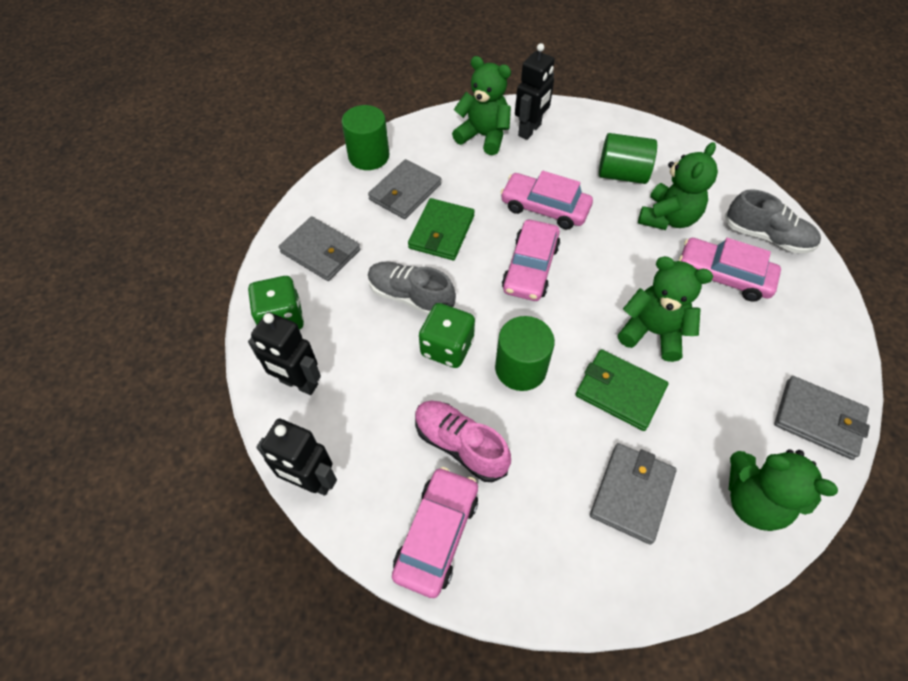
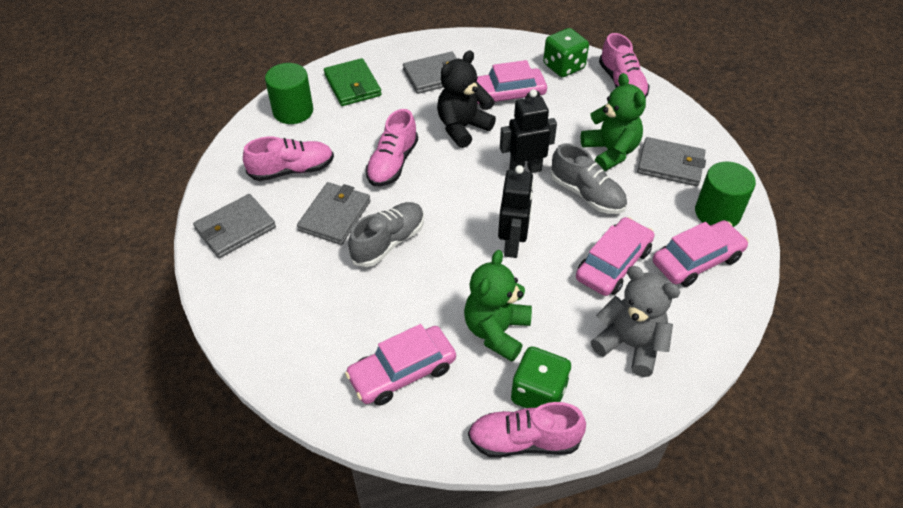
black robot: [248,312,321,395] [256,419,337,496] [515,43,555,140] = 3 -> [498,165,534,258] [500,89,557,173] = 2
black teddy bear: none = 0 -> [437,51,496,148] = 1
green cylinder: [342,105,389,170] [495,316,555,391] [599,133,657,184] = 3 -> [265,63,313,124] [695,162,756,227] = 2
green teddy bear: [452,56,511,155] [618,256,713,362] [638,142,718,230] [728,449,838,531] = 4 -> [464,250,532,362] [581,73,646,171] = 2
green wallet: [408,198,475,260] [575,349,668,431] = 2 -> [324,58,382,106] = 1
grey teddy bear: none = 0 -> [591,266,680,377] = 1
pink shoe: [415,401,511,482] = 1 -> [243,137,334,181] [366,109,418,186] [468,402,586,458] [599,33,650,98] = 4

